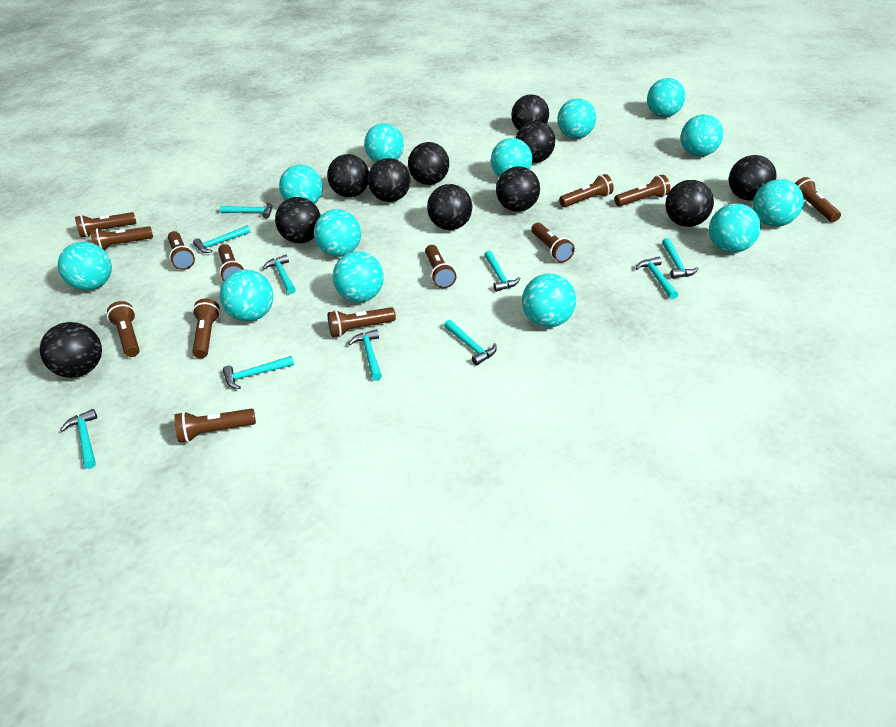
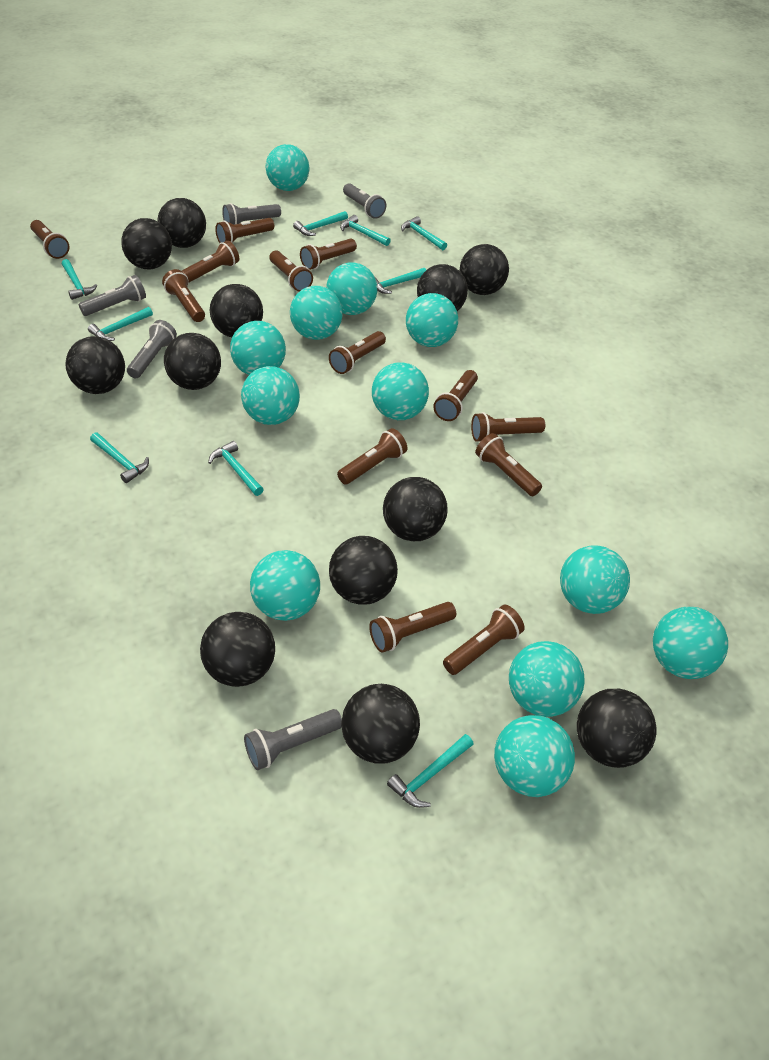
black ball: [40,322,102,378] [275,197,321,243] [327,154,369,197] [368,158,410,202] [408,142,449,185] [427,184,472,230] [496,167,540,212] [511,94,549,130] [516,121,555,163] [665,180,714,227] [729,155,777,201] = 11 -> [65,336,125,394] [121,218,172,269] [158,198,206,248] [164,333,221,390] [200,612,275,687] [210,284,263,337] [329,536,398,605] [341,684,420,764] [383,477,448,541] [417,264,468,311] [459,244,509,295] [577,689,656,768] = 12
grey flashlight: none = 0 -> [79,275,146,316] [127,320,177,378] [222,203,281,225] [244,709,342,770] [343,183,386,219] = 5
turquoise ball: [58,242,112,291] [220,270,273,322] [279,165,323,204] [314,209,361,257] [333,251,384,303] [364,123,404,162] [491,138,532,177] [522,274,576,327] [557,98,596,139] [647,78,685,117] [681,114,723,157] [709,203,761,253] [753,179,804,227] = 13 -> [230,321,286,375] [241,366,300,425] [250,550,320,621] [265,144,309,191] [290,286,342,340] [326,262,377,315] [372,362,429,420] [406,293,458,347] [494,715,575,797] [509,641,585,717] [560,545,630,614] [653,607,728,679] = 12
turquoise hammer: [60,409,97,469] [193,225,251,253] [220,202,273,219] [223,356,294,389] [262,255,296,294] [348,329,382,381] [444,320,497,365] [484,250,520,292] [635,257,678,299] [662,238,699,279] = 10 -> [62,259,97,300] [88,307,153,341] [90,432,149,483] [208,441,264,496] [293,211,348,236] [340,215,391,246] [375,268,426,294] [387,734,474,808] [401,216,447,250] = 9

